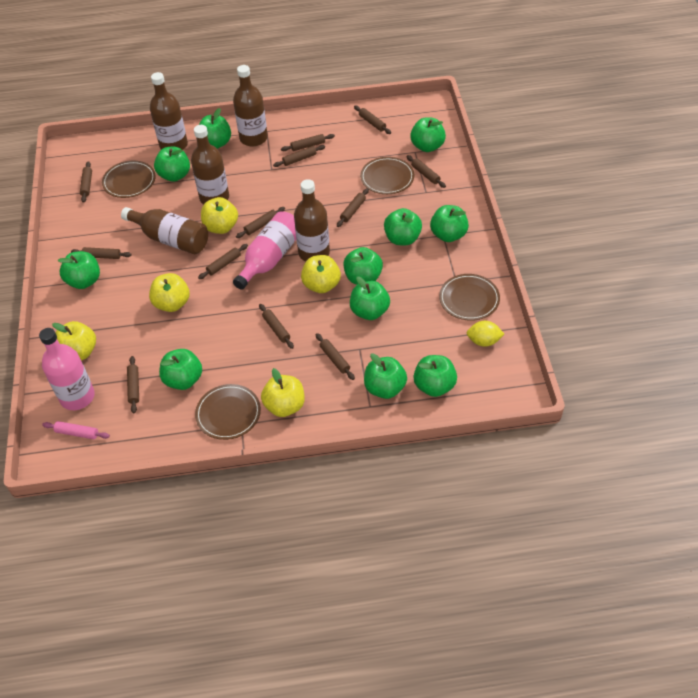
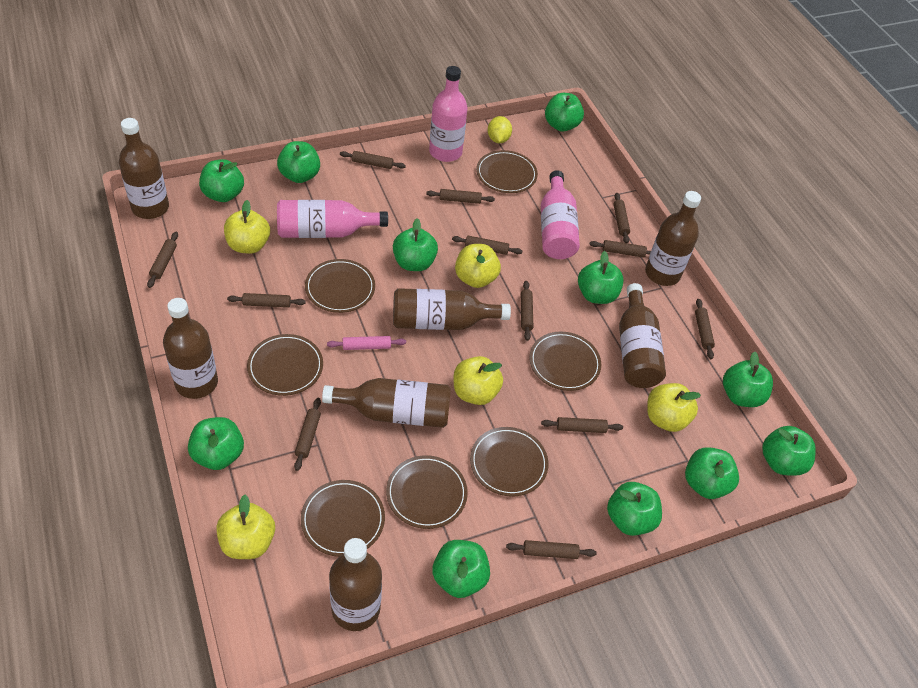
brown bottle: [121,207,208,254] [150,72,188,150] [191,125,229,205] [233,65,268,147] [294,179,330,262] = 5 -> [119,118,169,219] [163,298,218,399] [322,378,451,428] [329,538,382,631] [393,288,511,330] [619,283,666,388] [645,191,701,286] = 7
brown plate: [102,161,156,198] [195,384,261,440] [360,157,414,194] [439,274,500,321] = 4 -> [247,334,323,396] [301,480,385,557] [305,259,375,313] [386,455,468,529] [470,427,548,497] [476,150,538,193] [529,331,601,391] = 7
pink bottle: [39,328,95,410] [233,211,296,290] = 2 -> [277,200,388,238] [429,66,468,162] [541,170,580,259] = 3

